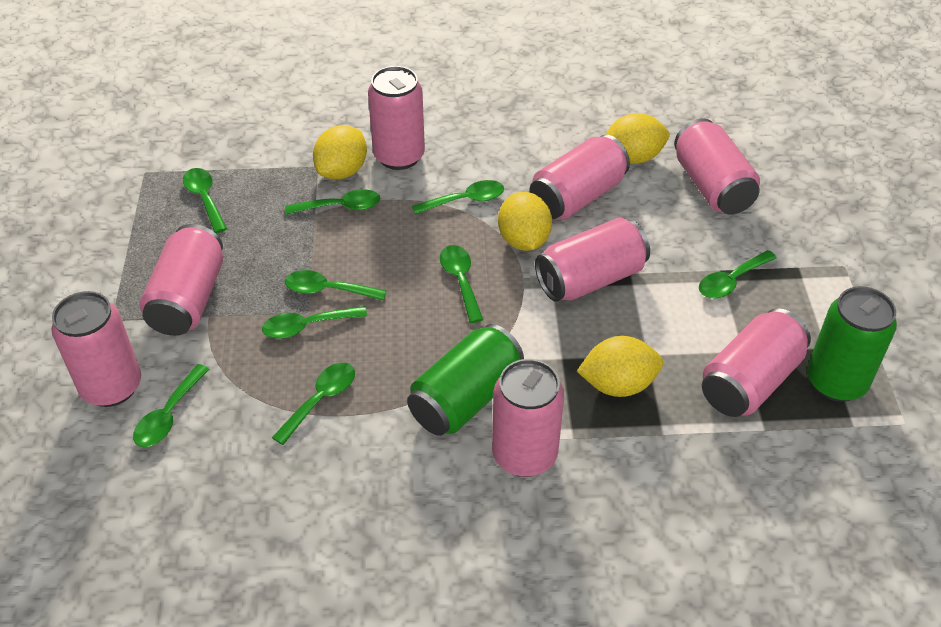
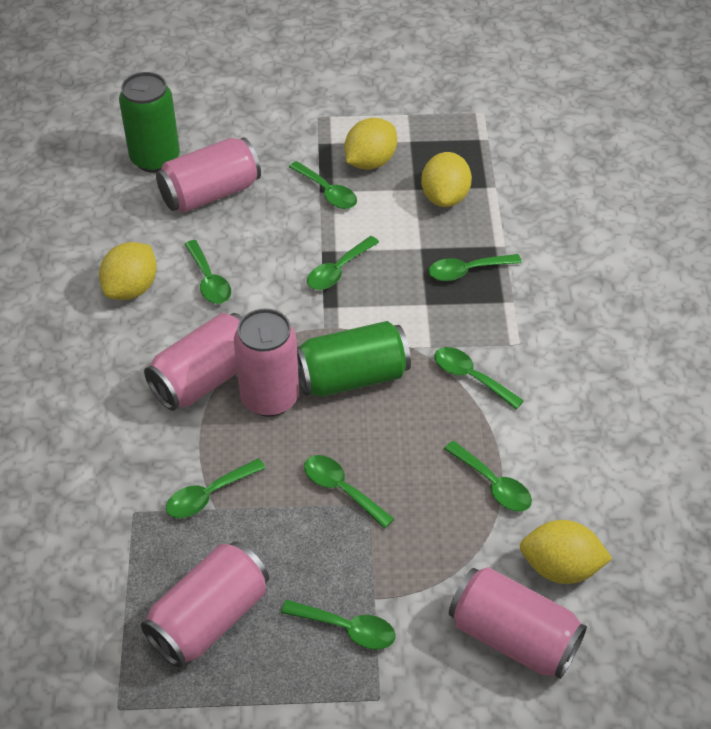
pink can: [51,291,141,407] [140,224,223,336] [368,66,425,170] [492,359,564,477] [530,135,630,220] [535,218,650,302] [674,118,760,215] [702,308,811,417] = 8 -> [141,541,269,667] [144,313,243,411] [156,137,261,213] [234,308,299,417] [449,567,587,679] = 5

